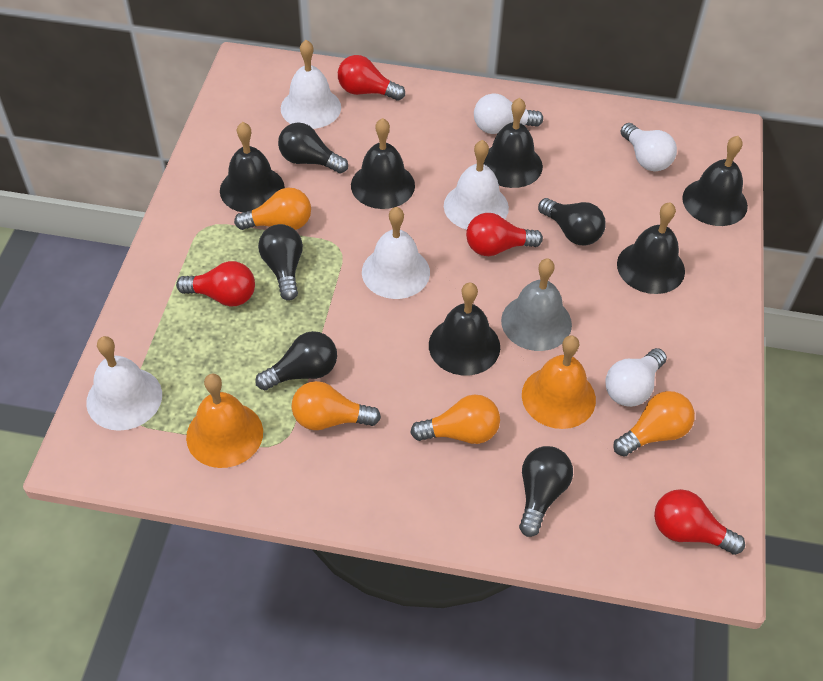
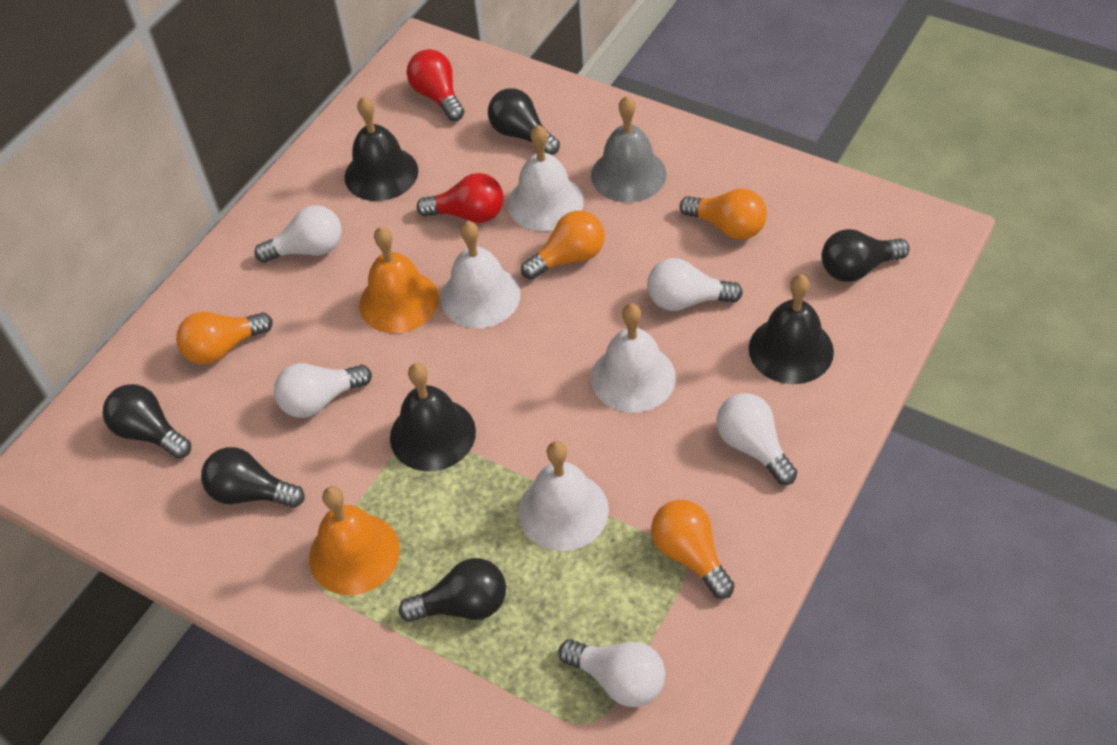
black bell: [220,122,285,212] [351,118,415,209] [429,282,500,375] [484,98,543,188] [617,202,685,294] [682,136,748,226] = 6 -> [345,96,418,201] [390,363,476,471] [749,274,834,384] = 3
red light bulb: [176,261,255,307] [338,55,405,101] [466,213,543,256] [654,489,745,555] = 4 -> [407,49,464,121] [417,173,504,223] = 2
white light bulb: [474,93,543,134] [605,348,667,407] [620,123,677,171] = 3 -> [255,205,342,263] [274,363,372,418] [558,639,665,707] [647,258,743,311] [716,393,797,485] = 5

